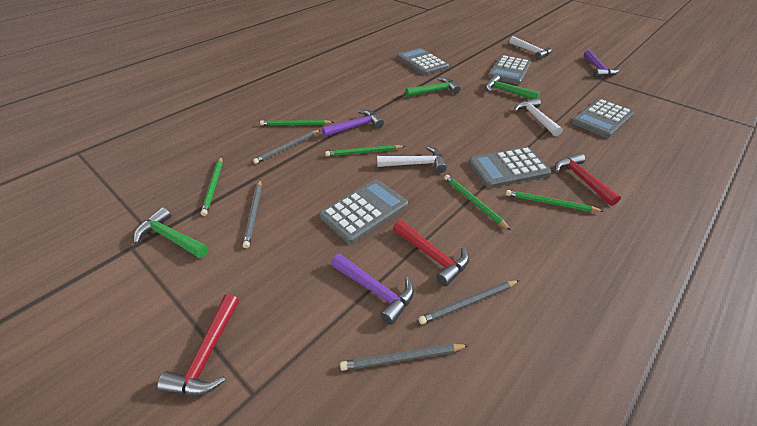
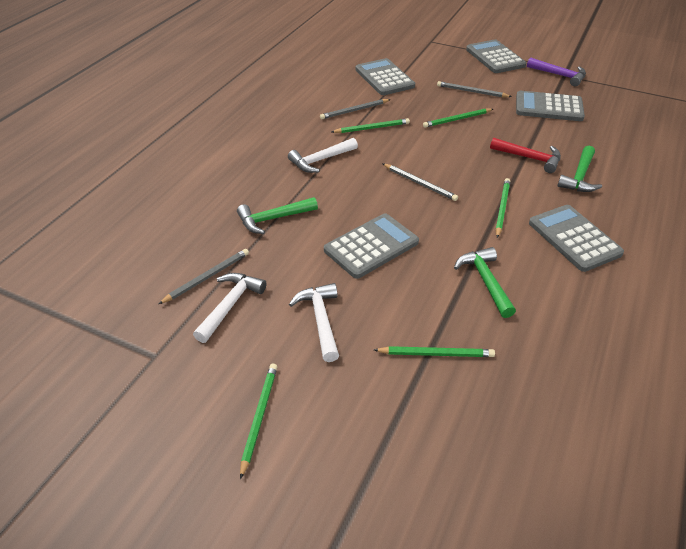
purple hammer: [322,110,384,137] [331,254,414,325] [584,50,620,77] = 3 -> [527,57,586,86] = 1
red hammer: [157,294,239,395] [393,220,469,286] [555,153,621,206] = 3 -> [490,138,561,173] = 1

